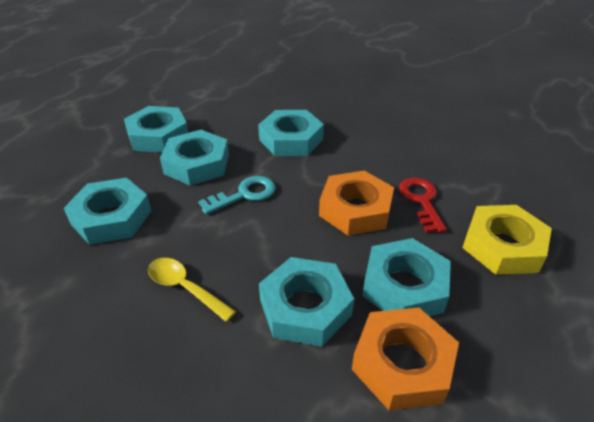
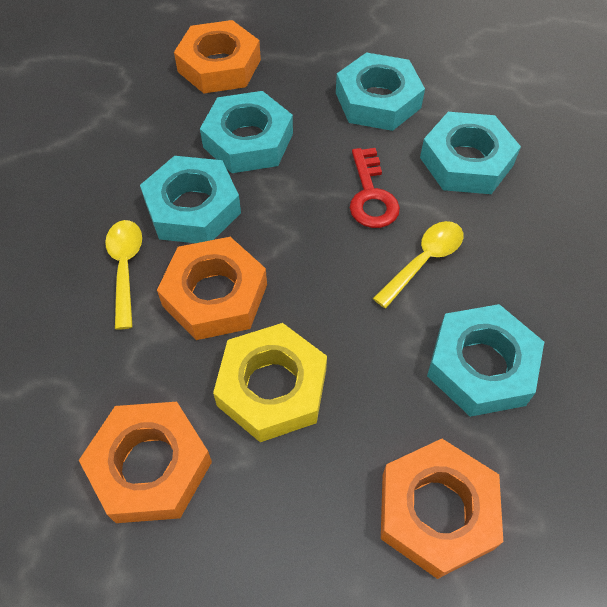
orange nut: [319,171,394,236] [352,307,459,410] = 2 -> [79,402,212,523] [157,237,267,340] [174,20,261,93] [381,439,503,579] = 4
turquoise key: [198,176,276,214] = 1 -> none = 0
turquoise nut: [64,178,151,245] [124,106,188,153] [160,130,229,186] [258,110,324,156] [259,257,354,347] [362,238,451,316] = 6 -> [140,156,241,243] [200,91,293,173] [336,52,425,131] [420,112,521,194] [427,304,544,417] = 5
yellow spoon: [148,258,236,322] = 1 -> [105,220,142,329] [373,221,463,308] = 2

